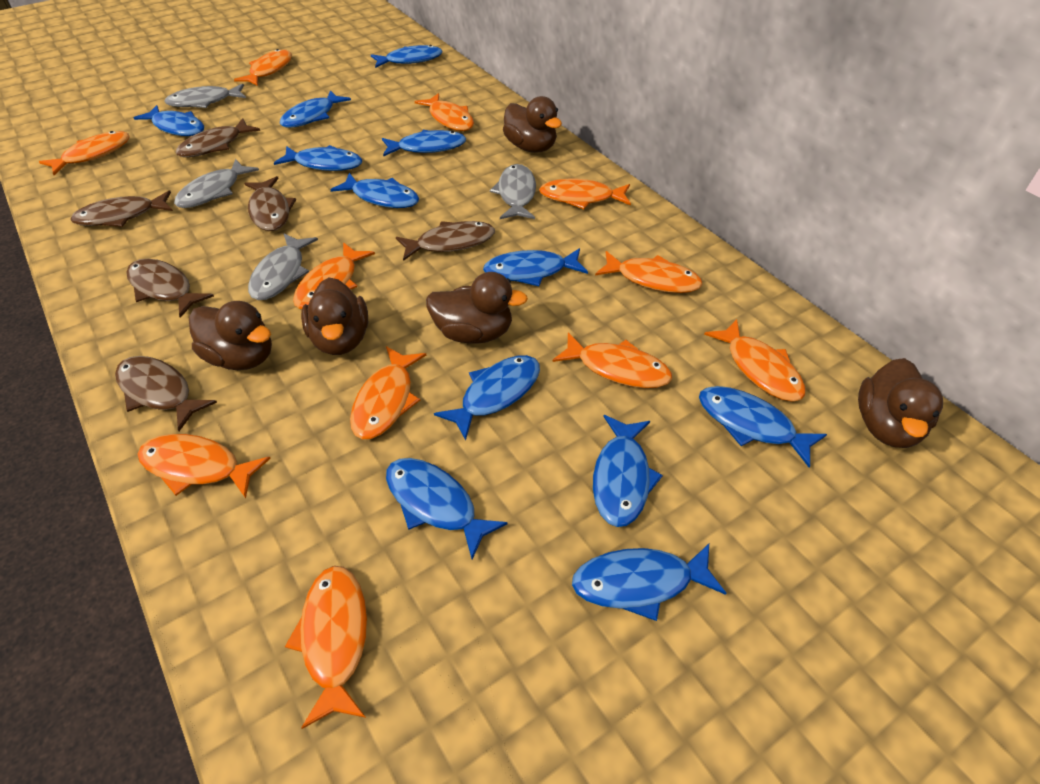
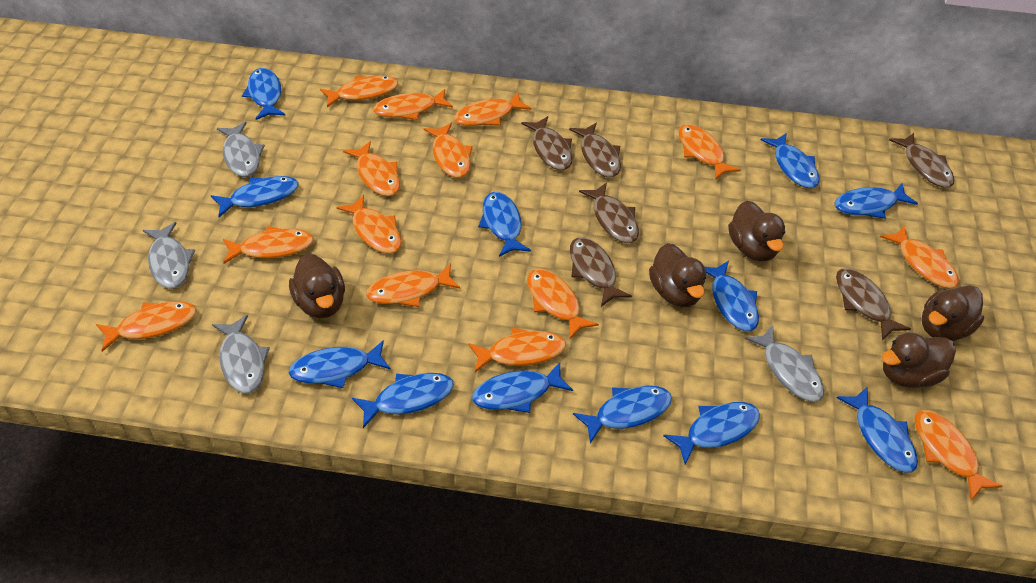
orange fish: [39,131,130,175] [137,434,271,499] [234,49,292,86] [285,566,367,729] [293,242,375,309] [350,346,426,439] [415,93,474,131] [539,179,631,209] [552,332,672,388] [595,251,703,293] [704,319,805,402] = 11 -> [96,301,197,352] [223,226,314,264] [320,75,398,108] [336,195,402,254] [343,141,400,196] [366,263,461,307] [373,89,453,120] [424,123,473,178] [454,92,531,126] [468,327,566,373] [527,268,599,339] [678,124,741,180] [880,225,959,289] [914,410,1002,500] = 14

